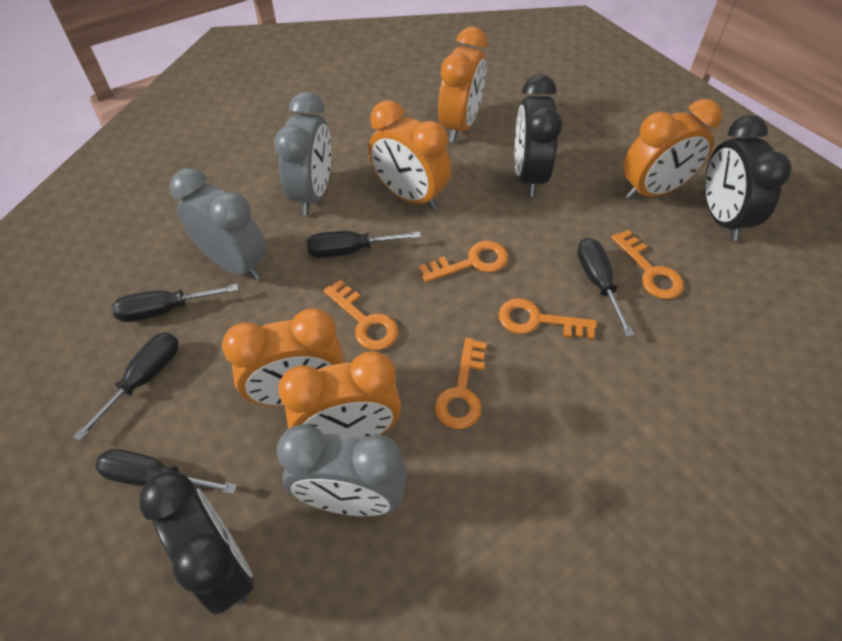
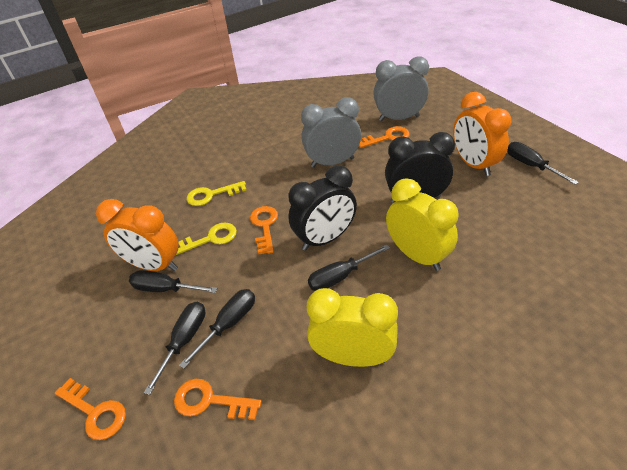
black clock: [139,471,254,615] [515,74,562,196] [705,115,791,241] = 3 -> [288,165,357,251] [385,132,455,203] = 2
grey clock: [170,168,267,280] [274,92,332,215] [277,424,407,516] = 3 -> [301,98,361,168] [373,56,429,121] = 2
orange clock: [222,308,345,406] [278,351,401,439] [369,100,451,210] [438,27,487,142] [624,99,722,200] = 5 -> [96,199,179,271] [453,92,511,176] = 2
orange key: [324,279,398,350] [419,241,508,283] [435,338,487,429] [499,298,597,340] [611,230,684,299] = 5 -> [55,378,126,440] [174,379,262,420] [250,206,278,254] [359,126,410,148] = 4
yellow clock: none = 0 -> [307,288,398,367] [386,178,459,271] = 2
yellow key: none = 0 -> [176,222,237,255] [187,181,246,206] = 2

